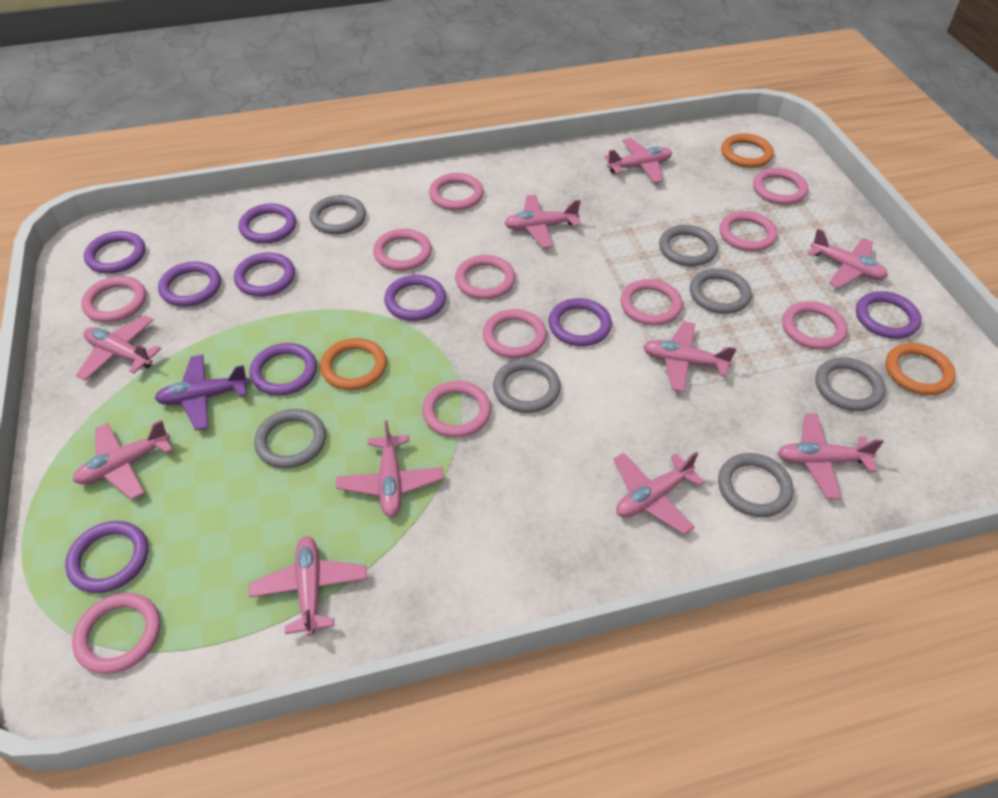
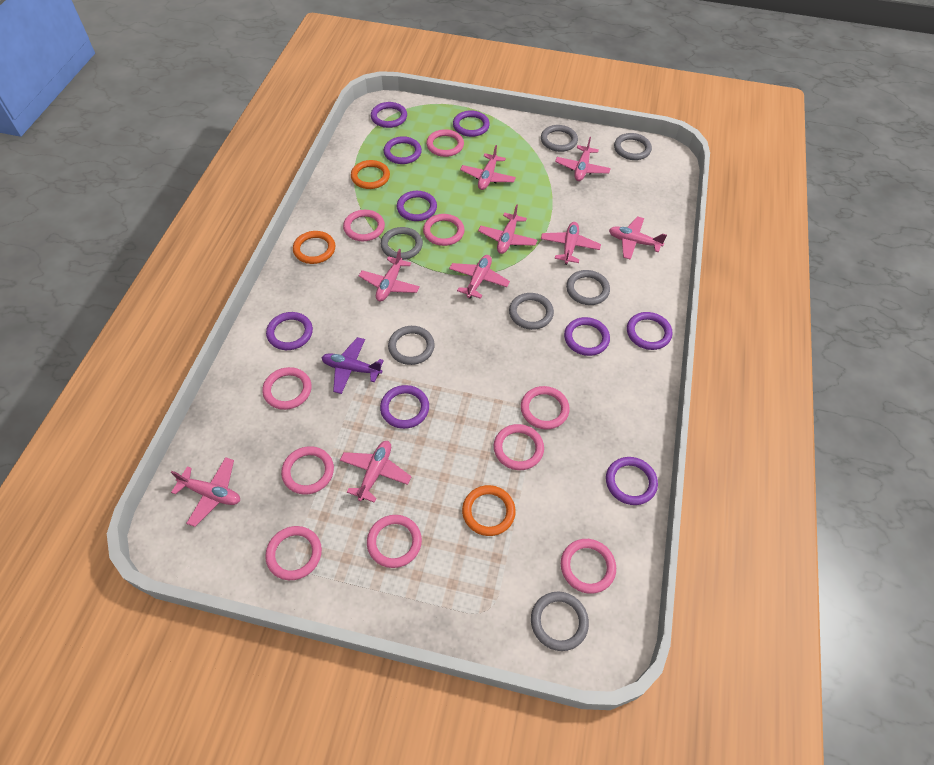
pink plane: [73,420,173,500] [76,315,161,380] [249,536,367,636] [336,420,443,517] [504,195,581,248] [604,138,672,183] [613,451,705,535] [643,321,737,392] [778,414,884,499] [808,229,888,288] = 10 -> [171,457,240,527] [340,441,411,503] [359,249,420,301] [449,255,510,299] [460,145,516,190] [478,204,537,254] [541,222,601,265] [555,137,611,181] [609,216,667,260] = 9
pink ring: [72,593,161,674] [81,276,146,322] [373,229,432,271] [422,381,491,438] [429,173,484,210] [455,255,515,299] [483,309,547,358] [621,279,683,326] [720,211,778,251] [753,168,808,205] [782,301,848,350] = 11 -> [262,367,311,410] [265,526,322,580] [281,446,334,495] [343,210,385,241] [367,515,422,568] [423,214,465,246] [426,129,464,157] [494,424,544,470] [521,386,570,429] [561,539,616,594] = 10

